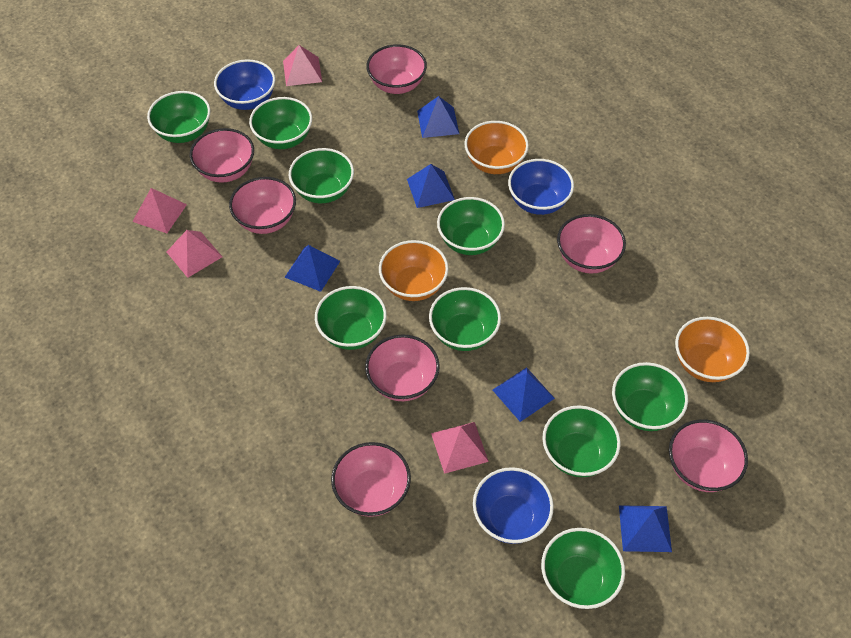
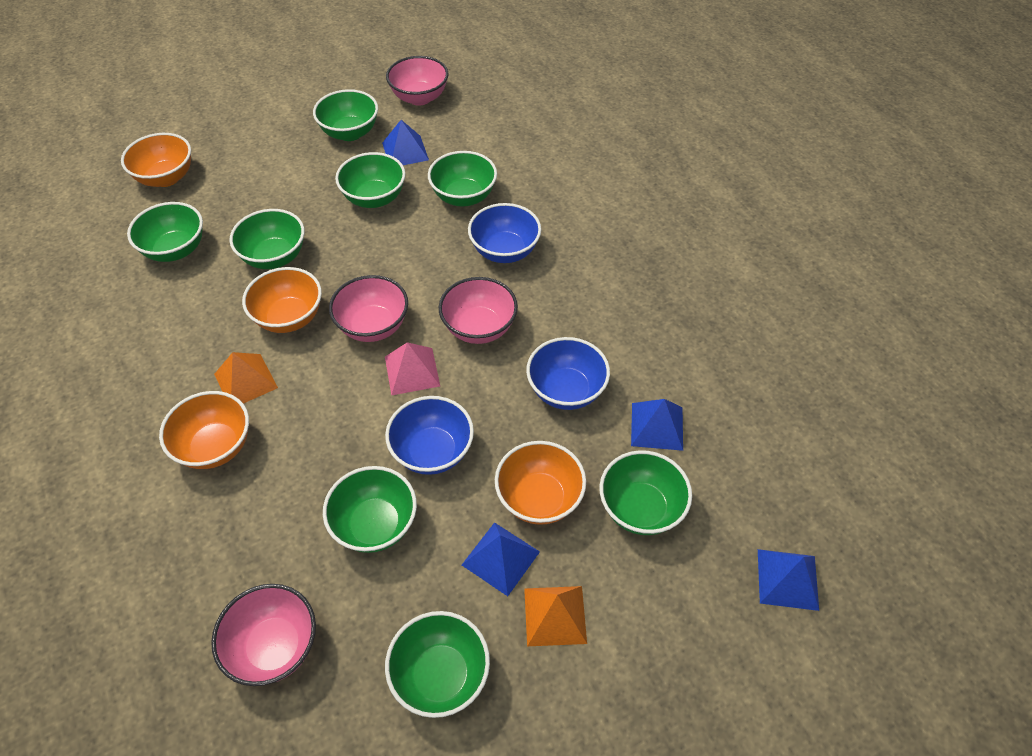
blue pyramid: [285,245,340,292] [407,164,455,208] [417,96,459,138] [493,367,555,422] [619,505,672,552] = 5 -> [382,120,429,165] [462,522,540,596] [631,399,683,451] [758,549,819,611] = 4
green bowl: [147,91,210,143] [249,97,312,149] [289,148,354,203] [315,286,387,350] [429,287,501,351] [437,197,505,255] [541,528,625,609] [542,405,620,477] [612,362,688,431] = 9 -> [127,202,203,262] [229,209,305,269] [313,89,378,141] [323,466,417,553] [335,152,405,208] [385,611,490,718] [428,151,497,207] [600,450,692,535] = 8
orange bowl: [379,240,449,301] [464,121,529,174] [675,317,750,382] = 3 -> [121,133,191,187] [159,391,249,469] [242,267,322,333] [495,441,586,525] = 4
orange pyramid: none = 0 -> [214,352,278,404] [524,586,587,646] = 2
pink bowl: [190,128,254,183] [229,177,296,234] [331,442,411,517] [365,334,440,401] [366,44,427,94] [557,214,626,273] [669,419,748,492] = 7 -> [211,584,316,686] [329,275,408,342] [386,56,448,106] [439,277,518,344] = 4
pink pyramid: [132,188,187,233] [167,230,222,278] [283,45,322,86] [431,422,489,474] = 4 -> [385,342,440,396] = 1

